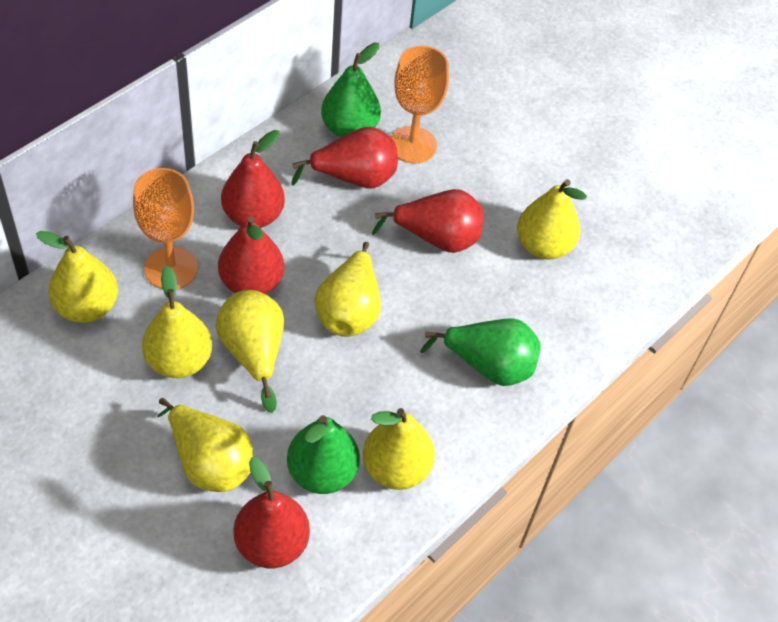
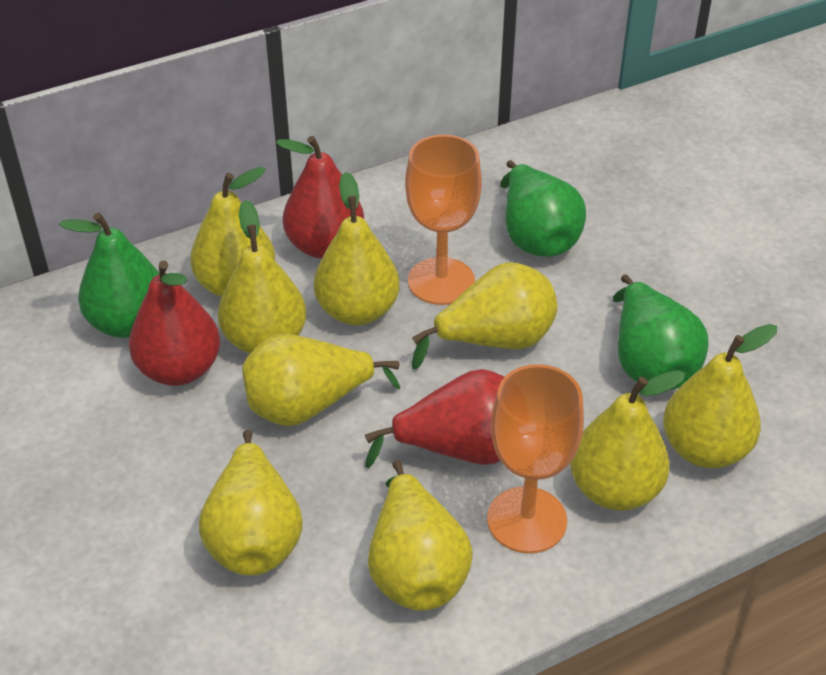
red pear: [218,216,284,294] [221,130,285,228] [234,457,310,568] [291,127,398,188] [372,189,484,253] = 5 -> [129,261,220,386] [276,136,364,259] [365,369,504,468] = 3
yellow pear: [36,231,118,323] [142,266,212,378] [157,398,253,492] [215,290,284,413] [314,242,381,337] [363,408,435,490] [517,179,587,259] = 7 -> [190,167,275,297] [199,430,303,576] [218,200,306,353] [242,333,400,426] [314,172,400,325] [368,460,473,611] [412,262,557,369] [570,370,685,511] [663,324,777,468] = 9

